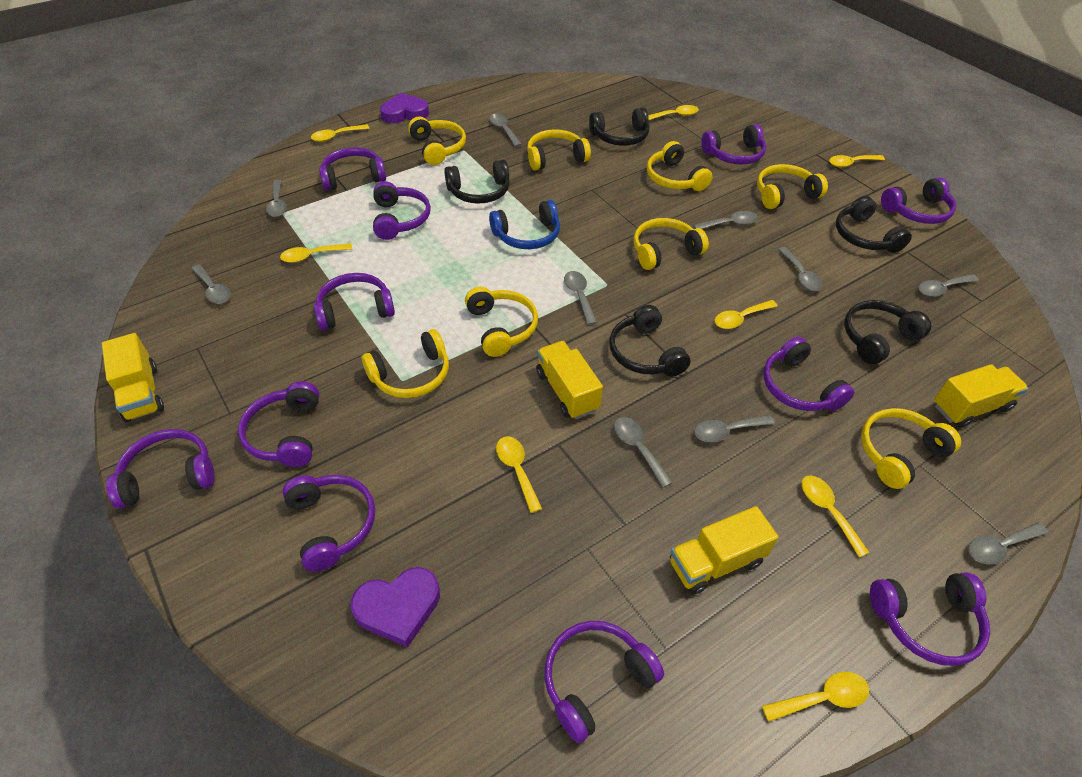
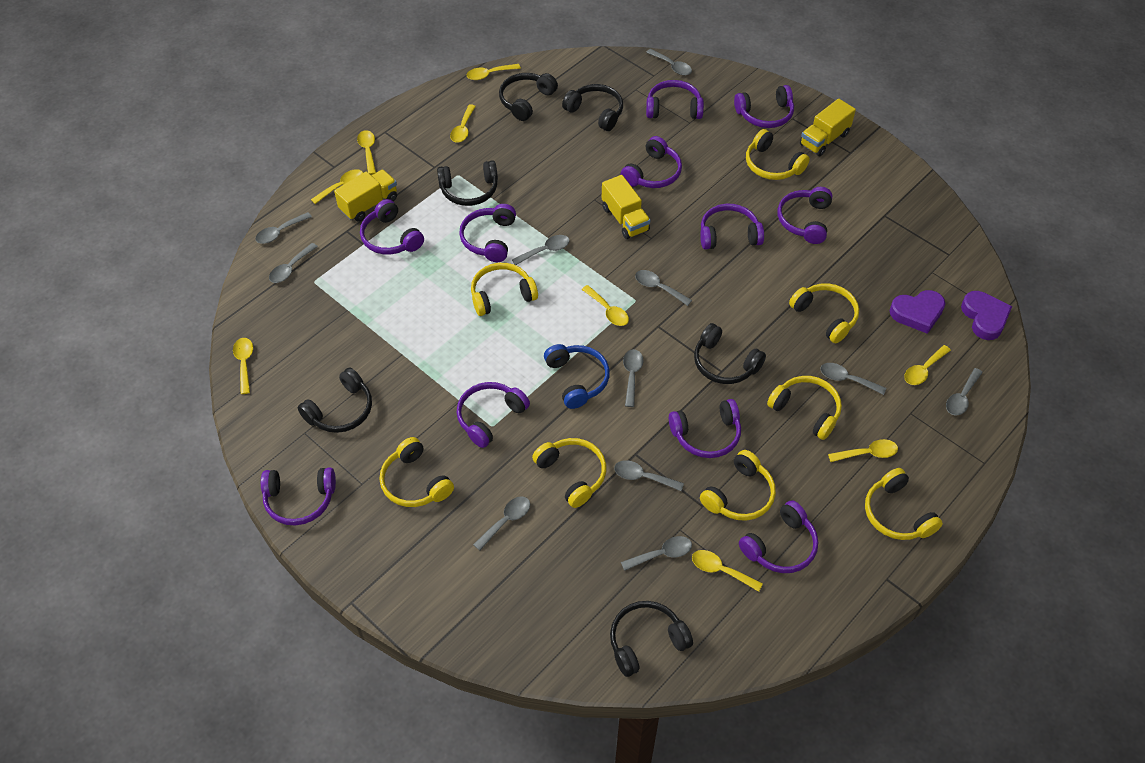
black headphones: [444,160,510,204] [589,108,649,146] [610,305,691,377] [836,196,912,253] [844,300,931,364] = 5 -> [298,367,372,433] [437,160,498,206] [499,73,558,121] [562,84,623,131] [610,601,693,677] [694,323,766,384] = 6
grey spoon: [191,264,231,304] [266,180,287,217] [489,114,522,147] [564,271,597,325] [614,417,673,488] [693,211,758,229] [694,415,775,442] [778,247,823,291] [918,274,979,297] [968,523,1048,564] = 10 -> [255,212,312,244] [269,243,318,283] [473,496,530,551] [512,235,570,265] [614,460,684,491] [621,536,692,571] [623,349,644,407] [635,270,692,306] [646,49,692,76] [820,363,886,395] [946,368,983,415] = 11
yellow spoon: [280,243,352,263] [311,124,369,142] [496,436,542,513] [648,105,699,120] [715,300,778,329] [762,672,869,722] [802,475,870,557] [829,155,885,167] = 8 -> [233,338,253,394] [311,169,363,204] [357,130,376,175] [450,104,476,143] [467,64,521,80] [582,285,629,326] [692,550,763,592] [828,439,898,462] [904,345,951,385] = 9
yellow truck: [102,333,164,422] [536,341,603,419] [670,506,779,595] [934,364,1028,428] = 4 -> [334,170,397,222] [602,175,650,239] [800,98,856,156] = 3

